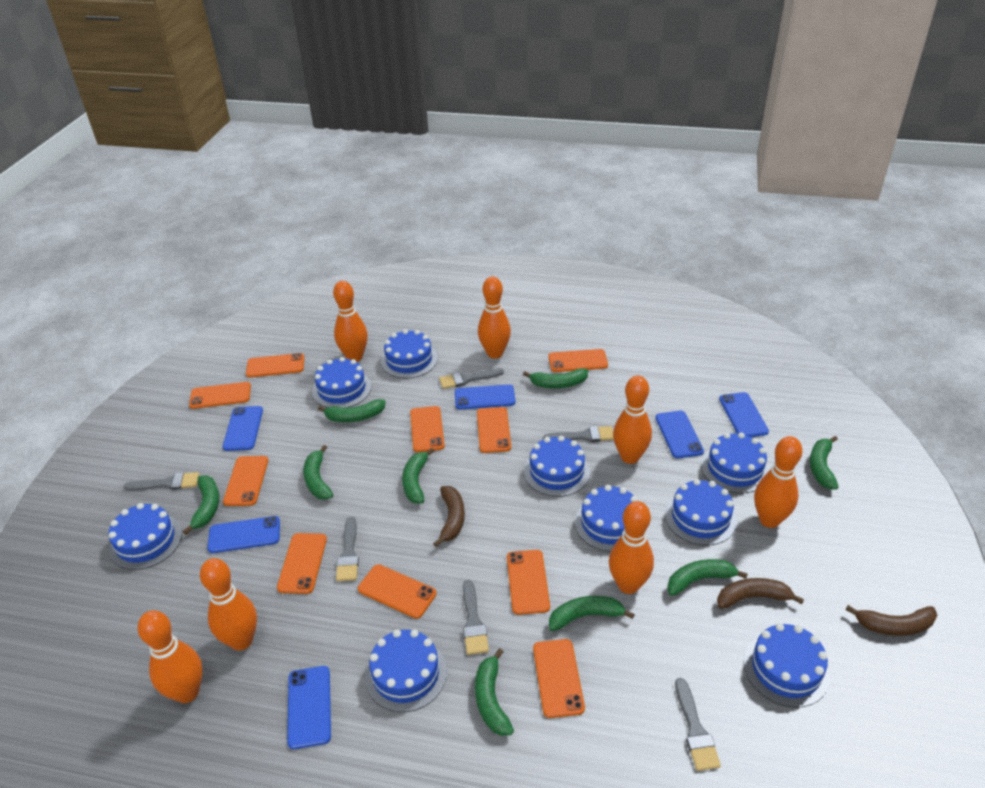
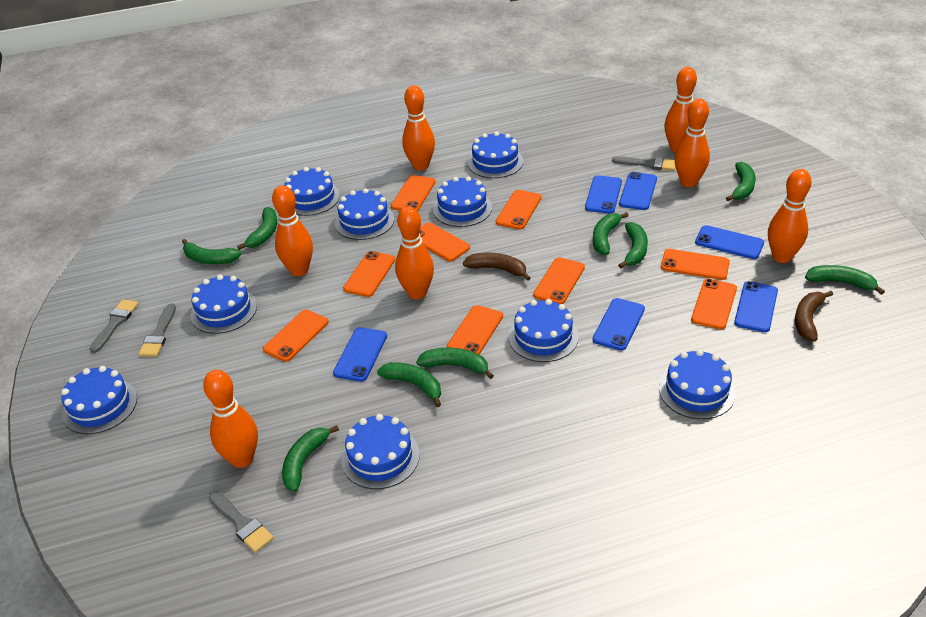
brown banana: [433,486,465,547] [717,578,804,609] [845,605,937,636] = 3 -> [463,253,530,281] [795,291,833,342] = 2
grey brush: [123,472,199,491] [336,517,359,581] [439,368,504,389] [463,580,489,655] [543,426,614,442] [675,678,721,771] = 6 -> [89,299,139,353] [139,304,176,357] [208,491,274,553] [612,156,675,171] = 4
orange phone: [189,382,251,409] [223,456,268,506] [246,353,304,378] [277,533,327,594] [358,564,436,619] [410,406,445,452] [477,407,511,453] [507,550,550,615] [533,639,585,718] [548,349,608,372] = 10 -> [263,310,329,362] [343,251,395,297] [391,175,436,211] [419,223,470,262] [447,305,503,355] [496,190,542,230] [533,257,585,304] [661,249,730,280] [691,279,737,329] = 9

